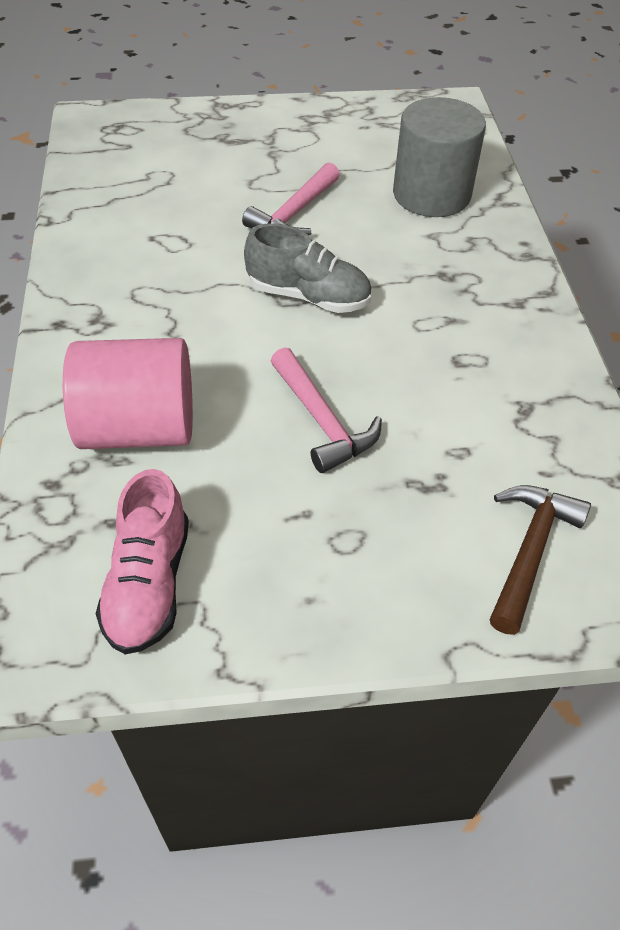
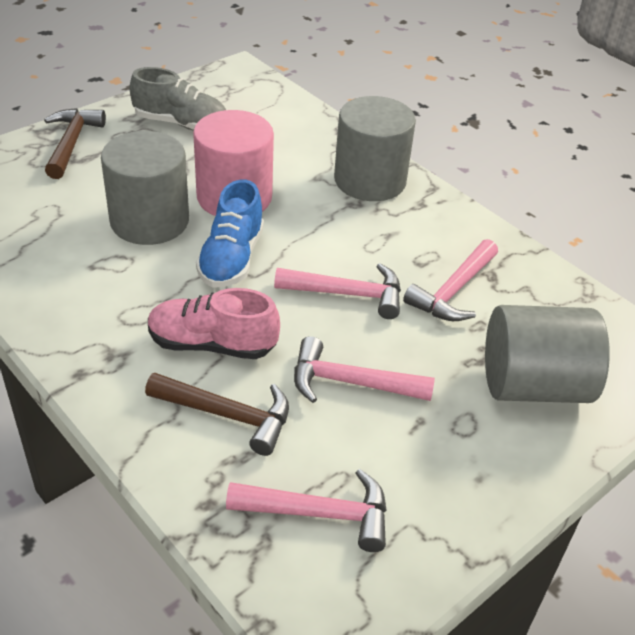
blue shoe: none = 0 -> [196,179,264,287] = 1
brown hammer: [490,485,591,635] = 1 -> [44,108,106,179] [145,373,289,456] = 2
grey cylinder: [393,97,486,217] = 1 -> [101,131,189,245] [334,96,416,201] [485,305,610,403] = 3
pink hammer: [242,163,340,235] [271,347,382,473] = 2 -> [226,469,387,552] [274,263,401,319] [294,336,435,403] [403,239,498,321] = 4

